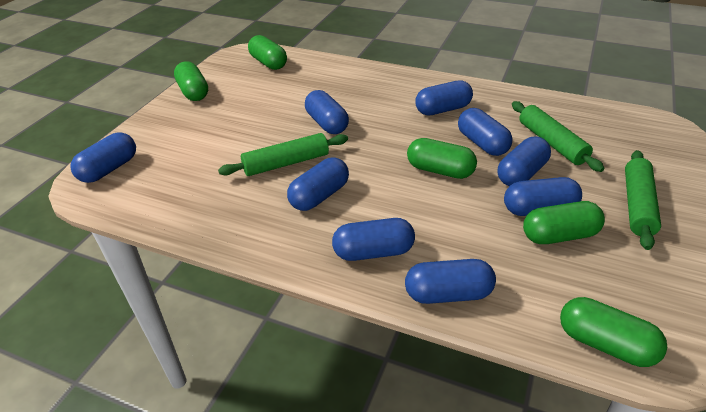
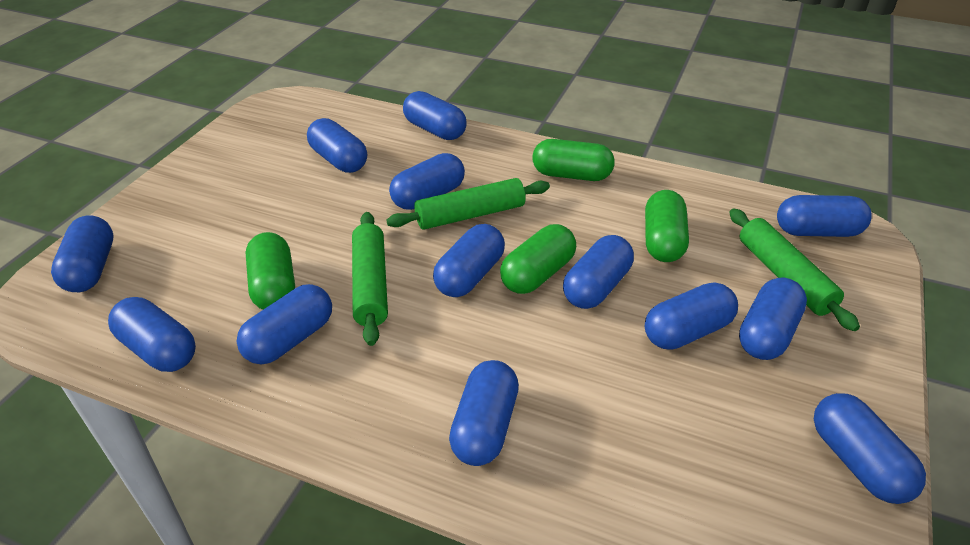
blue capsule: [70,132,136,183] [287,158,349,211] [305,90,349,134] [332,218,415,261] [405,259,496,304] [415,80,473,115] [458,108,513,156] [498,137,551,186] [504,177,582,216] = 9 -> [51,215,114,292] [108,297,196,372] [236,284,332,364] [307,118,367,173] [389,153,465,210] [403,91,467,140] [433,224,505,297] [449,360,519,466] [563,235,634,309] [645,282,738,349] [739,278,807,360] [777,195,872,237] [814,393,926,504] = 13
green capsule: [174,61,208,101] [248,35,287,70] [407,138,477,179] [523,201,605,244] [560,297,667,367] = 5 -> [245,232,295,310] [500,224,576,294] [533,139,615,181] [645,190,689,262] = 4

